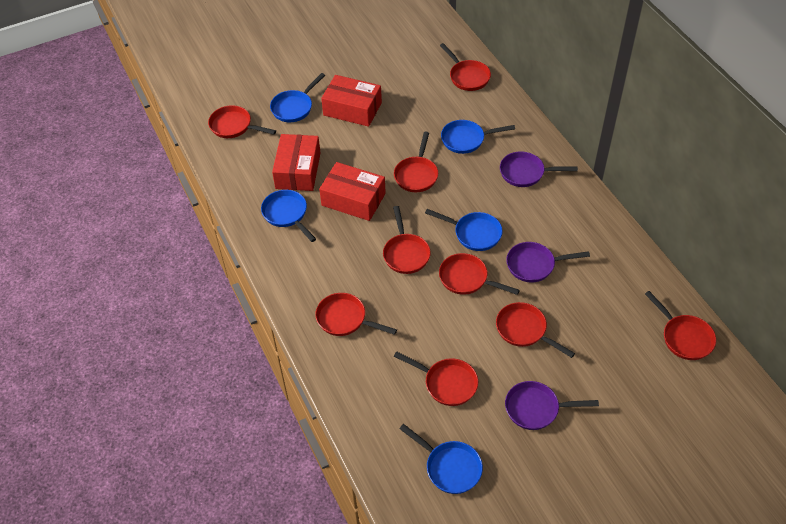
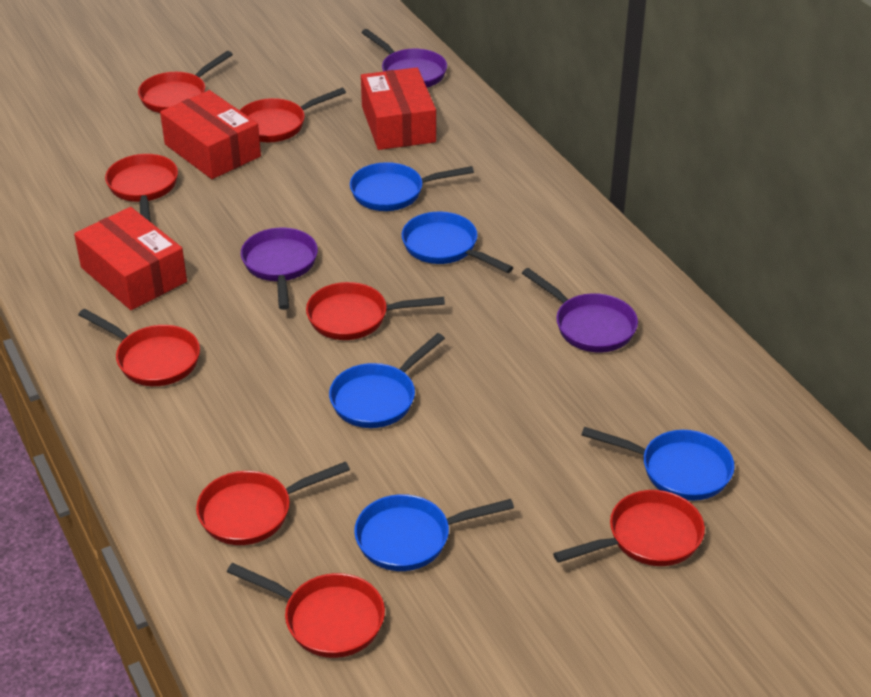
red pan: [208,105,276,138] [315,293,397,336] [383,206,431,274] [394,132,438,192] [394,351,478,406] [439,253,520,295] [440,43,491,91] [496,302,575,358] [645,291,716,360] = 9 -> [78,309,200,386] [105,154,178,222] [138,51,233,113] [196,461,350,545] [227,563,385,658] [240,88,346,142] [306,282,445,340] [553,490,705,566] = 8

